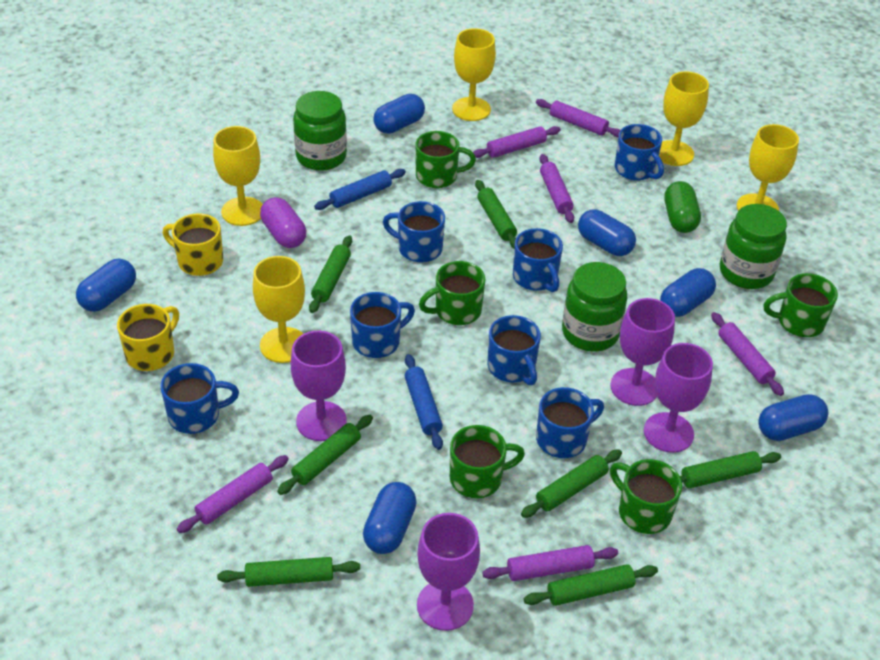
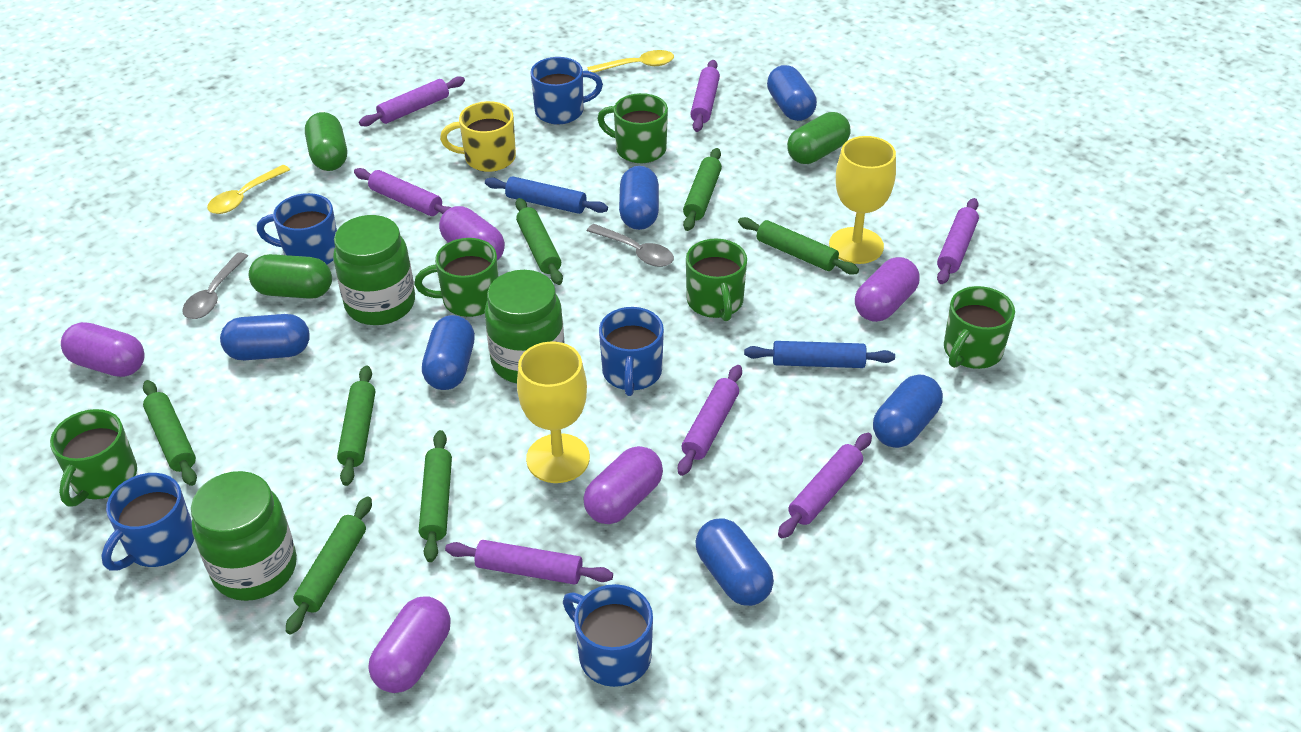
blue mug: [160,363,239,434] [350,292,415,358] [383,201,445,262] [487,315,541,385] [513,228,563,292] [536,387,604,458] [615,124,664,181] = 7 -> [101,473,194,571] [257,193,337,265] [530,57,603,125] [563,584,653,687] [599,307,664,396] = 5
green capsule: [664,181,701,233] = 1 -> [249,254,332,299] [305,112,347,171] [787,112,851,164] = 3
grey spoon: none = 0 -> [182,252,248,319] [587,224,674,267] = 2
purple capsule: [260,197,306,248] = 1 -> [61,322,145,377] [369,596,451,693] [439,206,505,260] [583,446,663,524] [855,257,920,322] = 5
purple goblet: [291,330,347,441] [417,513,480,631] [610,298,675,406] [644,343,713,453] = 4 -> none = 0
purple rolling pin: [177,455,289,533] [473,126,561,158] [482,545,618,581] [536,99,620,137] [539,154,574,223] [711,312,784,396] = 6 -> [354,168,452,216] [359,76,465,126] [445,540,613,584] [678,365,742,476] [690,60,720,132] [778,433,872,538] [937,198,979,284] = 7
yellow goblet: [213,126,263,226] [253,256,305,363] [452,28,496,121] [659,71,709,166] [737,124,799,211] = 5 -> [517,342,590,483] [829,136,896,264] = 2
yellow mug: [117,304,179,371] [163,213,223,276] = 2 -> [440,101,516,172] = 1
yellow spoon: none = 0 -> [207,165,290,214] [587,50,674,73] = 2

